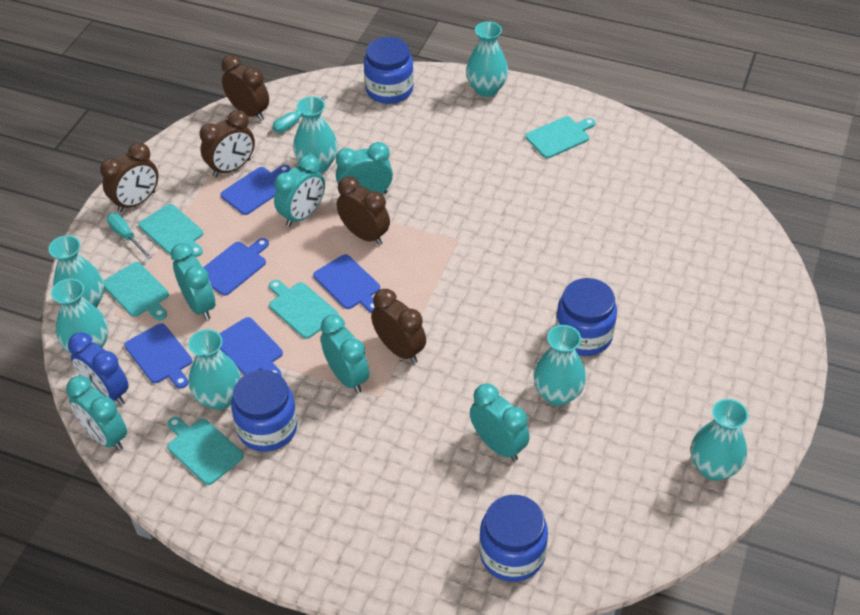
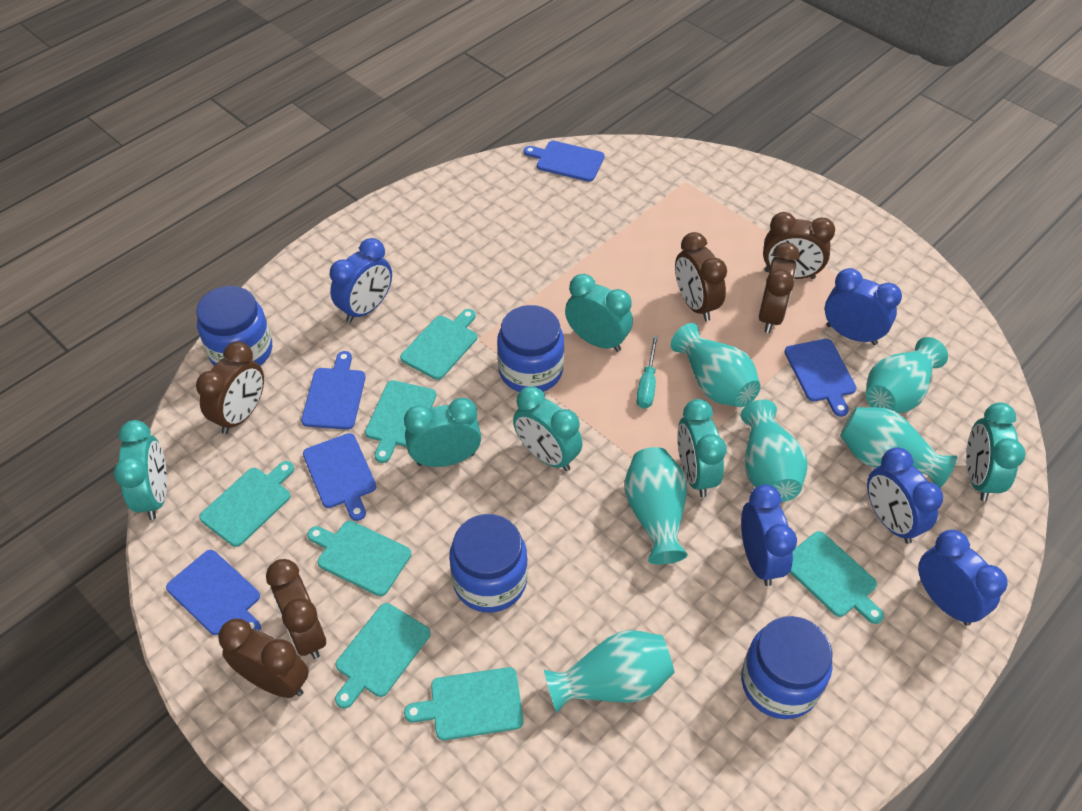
blue clock: [68,332,129,405] = 1 -> [330,238,392,323] [741,484,797,586] [825,268,902,345] [867,447,943,544] [918,530,1008,626] = 5
brown clock: [100,143,159,212] [200,110,255,177] [221,55,269,121] [337,176,390,245] [371,289,426,363] = 5 -> [196,342,264,434] [218,619,309,698] [266,559,326,659] [675,232,727,321] [759,242,800,333] [763,212,835,279] = 6
turquoise cutting board: [104,262,169,320] [139,204,203,257] [167,417,244,485] [269,280,338,339] [525,116,595,158] = 5 -> [199,461,294,547] [307,521,411,596] [335,603,430,709] [365,380,436,463] [400,309,477,380] [404,667,524,740] [790,531,884,624] = 7
turquoise screwdriver: [107,213,152,259] [273,95,328,133] = 2 -> [636,335,658,409] = 1
turquoise vase: [48,235,104,308] [51,279,108,354] [188,329,241,410] [293,96,338,173] [466,21,508,97] [533,325,586,406] [691,399,748,481] = 7 -> [544,630,675,713] [624,447,688,565] [671,323,761,407] [741,399,808,502] [840,407,957,488] [866,337,948,413] = 6

